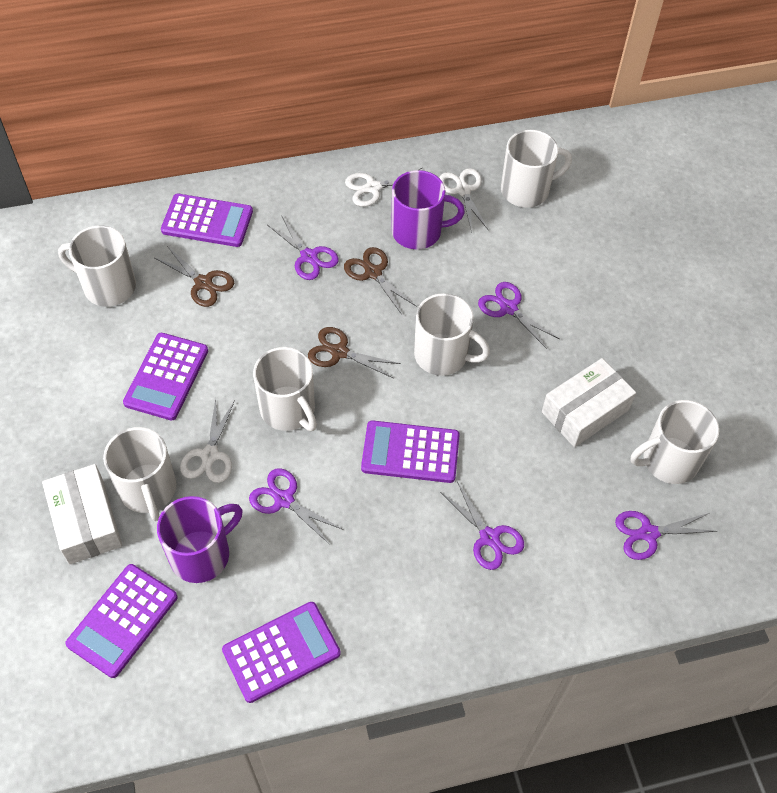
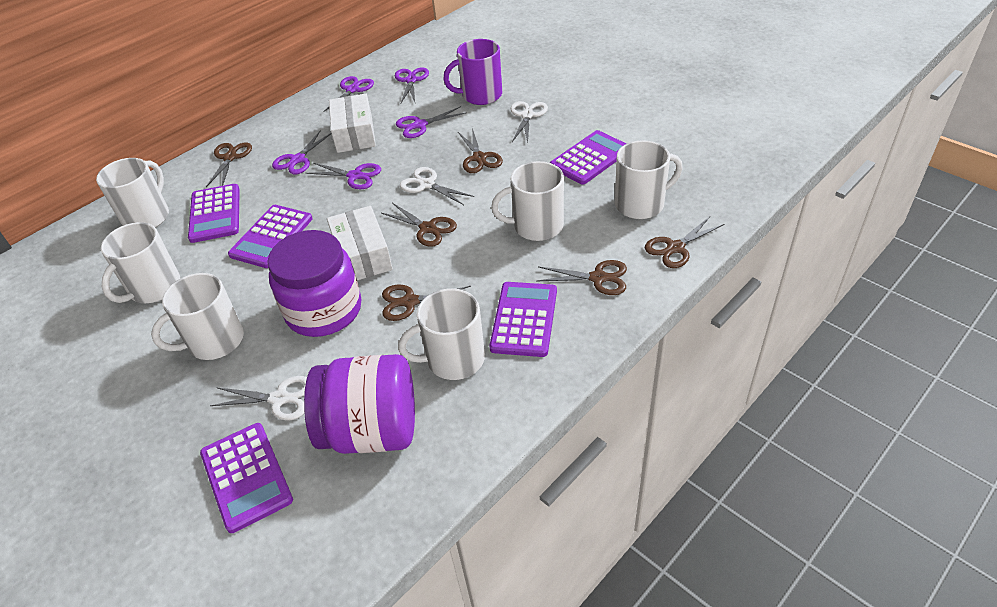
brown scissors: [155,246,234,307] [308,327,401,378] [344,247,417,315] = 3 -> [206,142,252,187] [381,203,457,247] [382,284,471,321] [458,128,503,173] [537,260,627,295] [645,217,724,268] = 6
purple jar: none = 0 -> [267,230,361,337] [304,354,415,454] = 2
purple mug: [157,496,243,583] [391,170,465,249] = 2 -> [443,39,502,105] = 1

